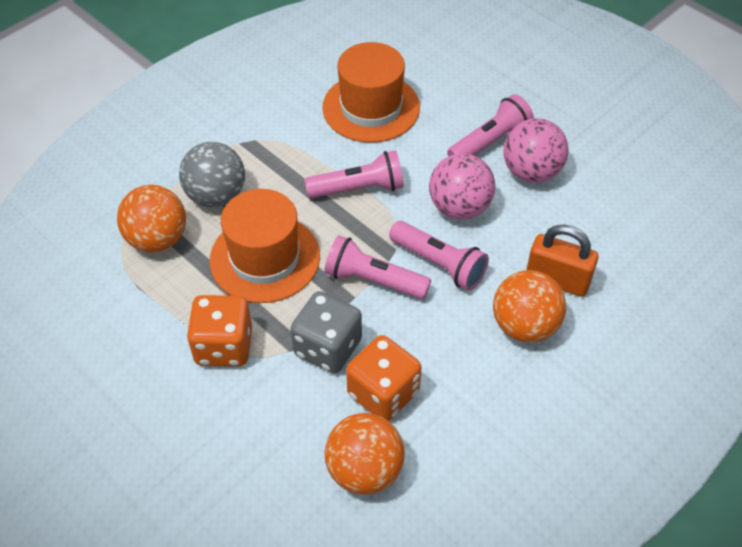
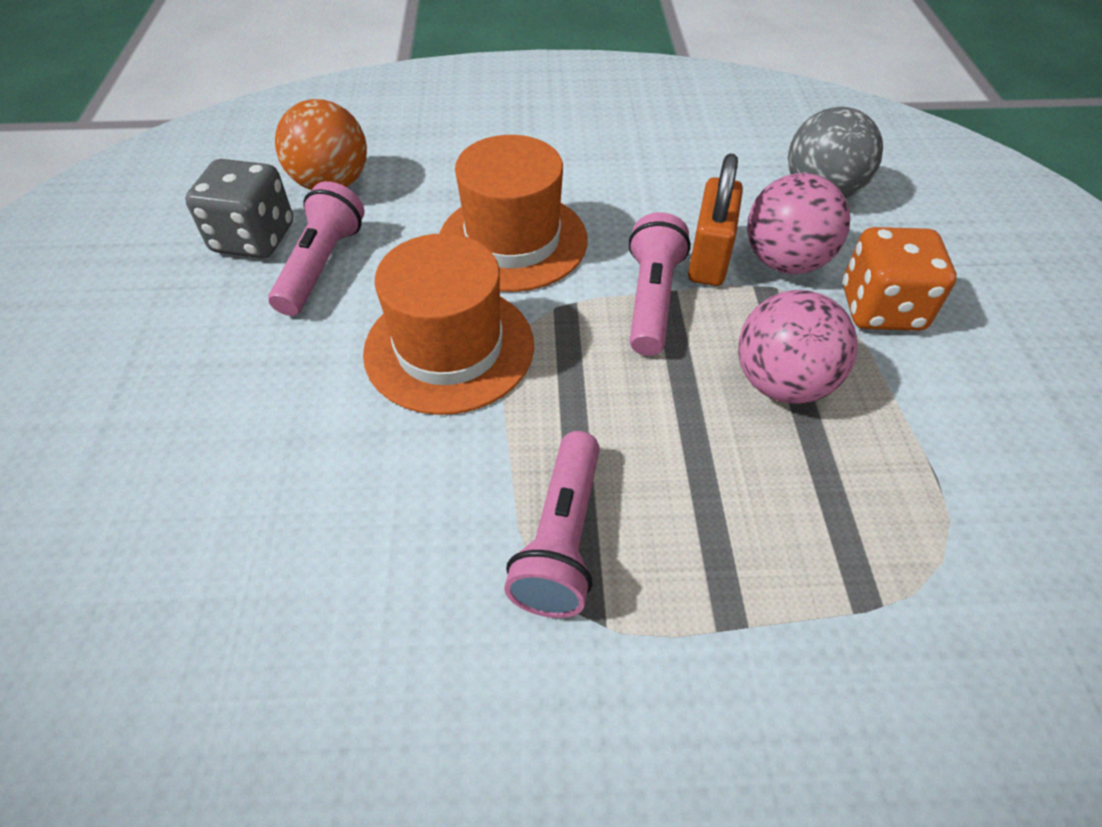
orange ball: [117,185,186,252] [324,413,405,495] [493,270,566,342] = 3 -> [275,99,367,190] = 1
orange dice: [187,295,252,366] [346,335,421,421] = 2 -> [843,227,956,331] = 1
pink flashlight: [304,150,404,199] [324,235,431,299] [389,221,489,291] [447,94,534,157] = 4 -> [268,181,365,316] [504,431,600,618] [628,212,691,356] = 3

